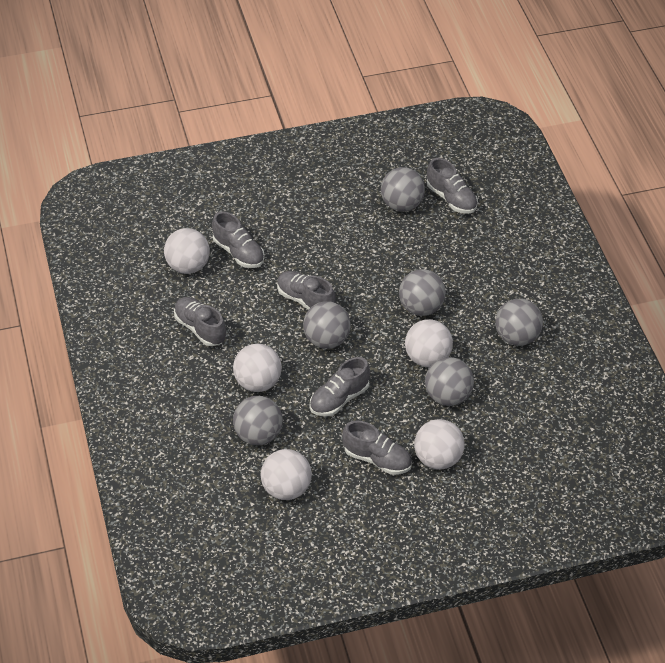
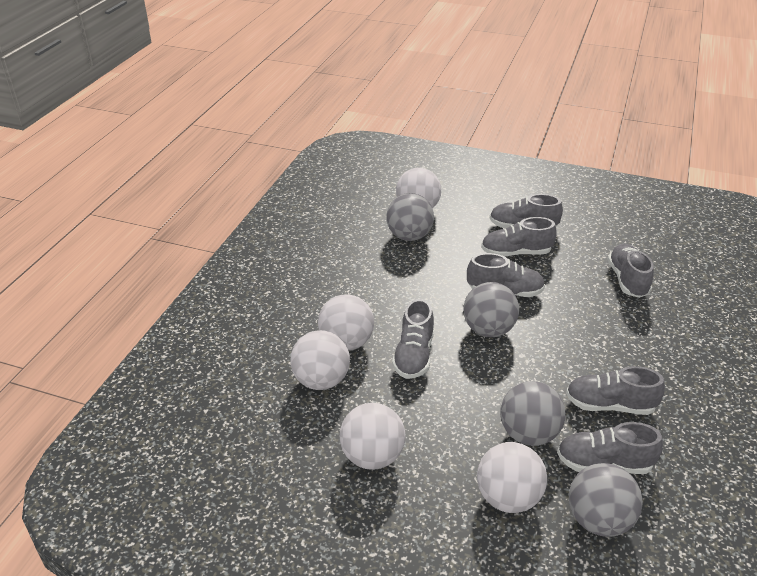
grey ball: [233,396,283,445] [303,301,351,349] [381,167,425,212] [399,269,446,316] [425,357,474,406] [496,299,543,346] = 6 -> [386,193,434,241] [464,282,519,337] [500,381,566,446] [569,463,643,537] = 4
grey shoe: [174,297,226,346] [212,211,265,268] [277,271,335,310] [310,357,370,417] [342,421,412,475] [427,158,478,214] = 6 -> [392,299,434,379] [467,253,545,297] [481,217,556,257] [490,194,563,228] [557,422,663,474] [566,366,665,415] [607,244,654,298] = 7

